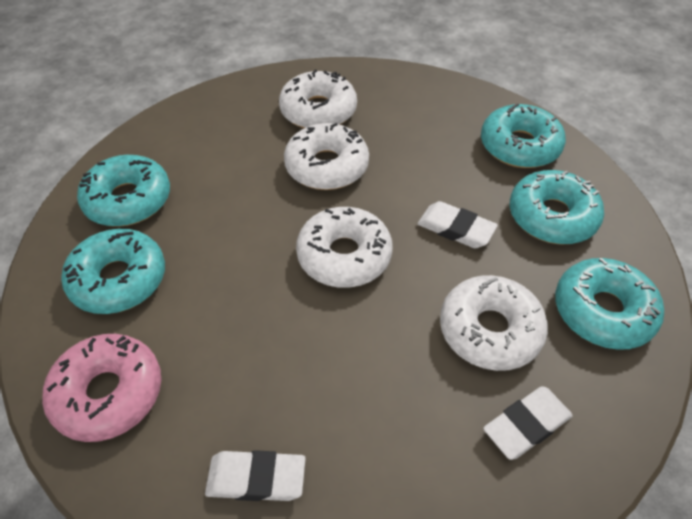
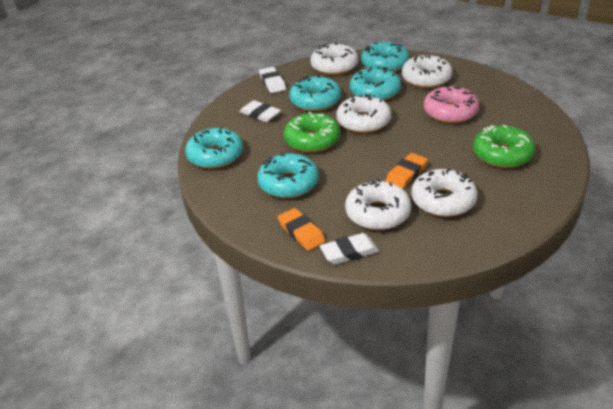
green donut: none = 0 -> [284,112,340,152] [473,125,535,168] = 2
orange eraser: none = 0 -> [278,208,326,251] [385,153,428,189] = 2
white donut: [279,70,357,128] [284,123,369,190] [296,207,393,288] [440,275,548,371] = 4 -> [310,43,358,75] [336,94,391,133] [345,179,411,230] [402,55,452,88] [411,169,478,217] = 5

